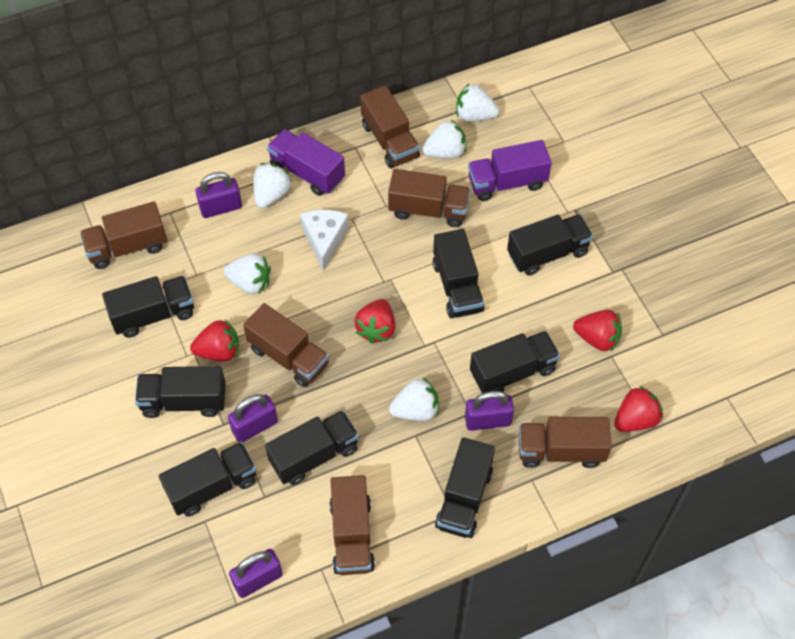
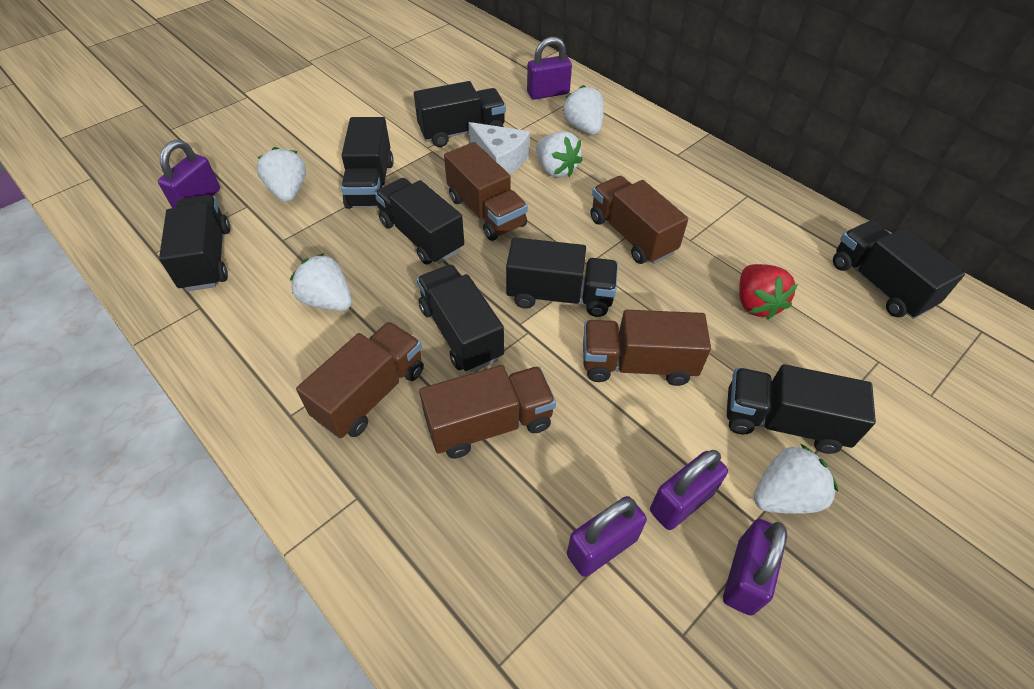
brown truck: [80,202,167,269] [243,303,329,387] [329,475,375,575] [360,85,420,169] [388,169,470,227] [519,417,612,468] = 6 -> [296,322,424,438] [419,365,556,458] [444,142,528,241] [583,310,711,386] [590,176,688,264] = 5
purple padlock: [196,172,242,218] [228,394,278,443] [229,549,283,598] [465,391,514,431] = 4 -> [158,140,220,208] [527,37,572,100] [567,496,647,577] [650,450,728,530] [723,519,787,616] = 5
purple truck: [267,129,345,196] [468,140,552,201] = 2 -> none = 0
red strawberry: [190,320,239,361] [354,299,395,344] [573,310,622,351] [614,386,663,432] = 4 -> [739,264,798,320] = 1

